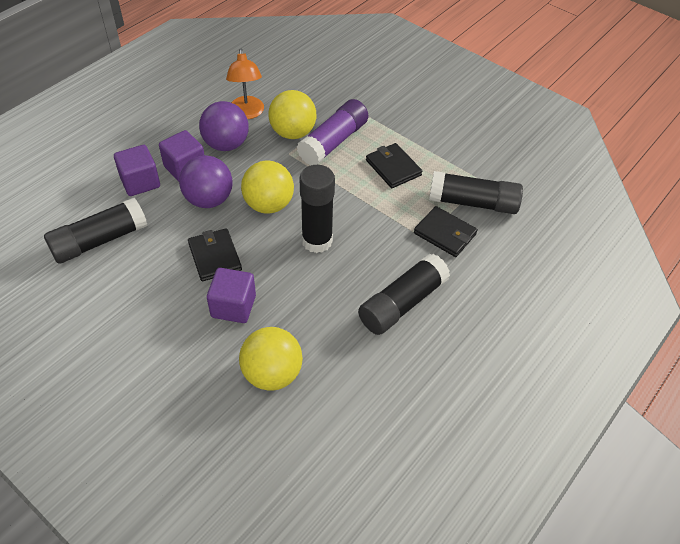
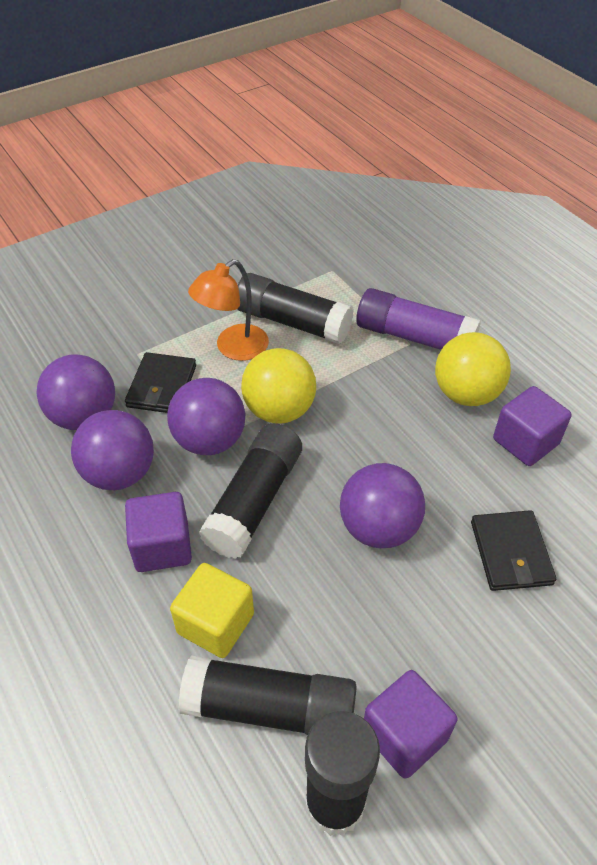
black wallet: [188,228,242,281] [366,143,422,188] [414,206,478,257] = 3 -> [125,352,196,413] [471,510,556,591] = 2
purple ball: [179,155,233,208] [199,101,249,151] = 2 -> [36,355,115,430] [71,410,154,490] [167,378,245,455] [340,463,425,548] = 4
yellow ball: [239,327,303,391] [241,161,294,214] [268,90,316,139] = 3 -> [241,348,316,424] [435,332,511,406] = 2
yellow cube: none = 0 -> [170,563,254,658] = 1

